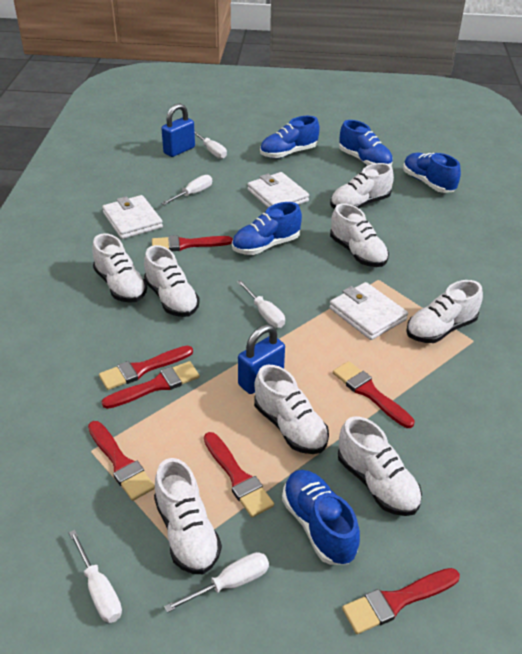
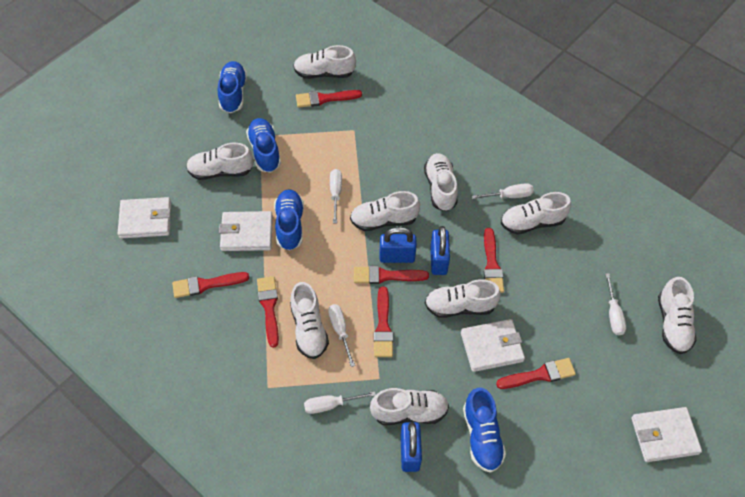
blue padlock: [161,104,195,157] [238,324,285,394] = 2 -> [380,227,417,263] [400,422,422,472] [430,226,450,275] = 3
blue shoe: [232,202,302,255] [260,116,320,158] [282,470,360,565] [339,120,393,166] [403,153,461,193] = 5 -> [218,61,247,113] [246,118,281,172] [274,189,304,250] [463,388,506,473] = 4
white shoe: [92,233,147,303] [144,245,200,317] [154,458,222,574] [254,365,329,454] [330,163,394,209] [330,203,389,267] [338,416,422,516] [406,280,483,343] = 8 -> [186,143,254,180] [290,282,329,359] [293,45,356,79] [350,191,420,231] [370,388,449,425] [424,153,458,211] [425,279,501,318] [501,192,571,235] [658,277,697,354] = 9
white wallet: [102,195,163,239] [247,172,309,208] [329,282,408,340] = 3 -> [118,197,171,239] [219,211,273,251] [461,319,525,372] [631,407,702,462] = 4

